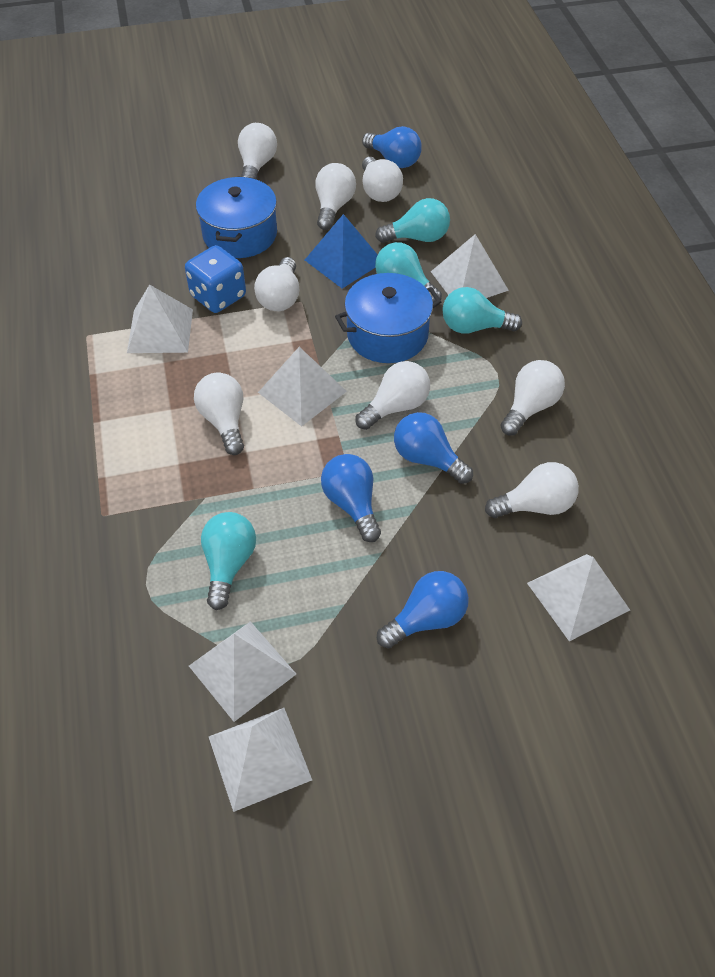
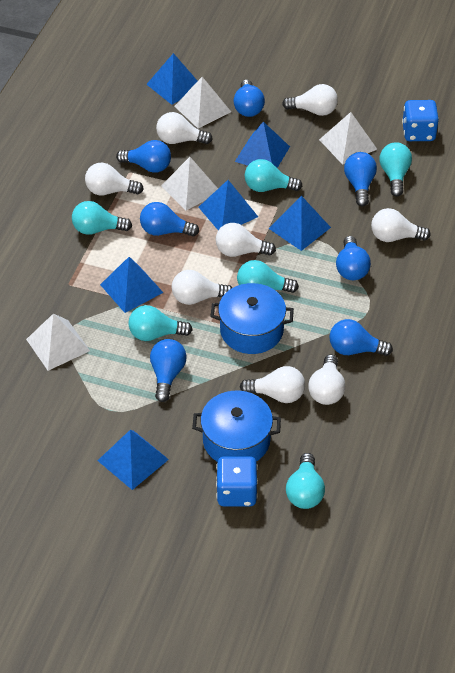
blue dice: [185,245,246,313] = 1 -> [216,456,258,506] [402,100,439,141] = 2
blue light bulb: [321,454,381,542] [362,126,422,168] [377,571,469,648] [394,412,473,484] = 4 -> [116,140,171,173] [140,202,199,237] [150,339,187,402] [234,79,265,117] [329,319,393,356] [336,236,371,280] [344,152,377,206] = 7
blue pyramid: [305,214,378,289] = 1 -> [97,430,169,490] [100,257,163,313] [146,53,197,105] [198,180,258,230] [235,122,290,168] [268,196,331,251] = 6
turquoise light bulb: [201,512,256,610] [375,198,450,243] [375,242,442,303] [442,287,522,333] = 4 -> [72,201,132,235] [128,305,192,341] [237,260,299,293] [245,159,302,192] [286,453,325,509] [380,142,412,197] = 6
white pyramid: [127,284,193,353] [189,621,296,722] [209,708,312,812] [258,347,347,427] [431,234,509,298] [527,554,630,642] = 6 -> [26,314,90,371] [161,157,218,210] [174,77,231,129] [319,112,377,165] = 4

